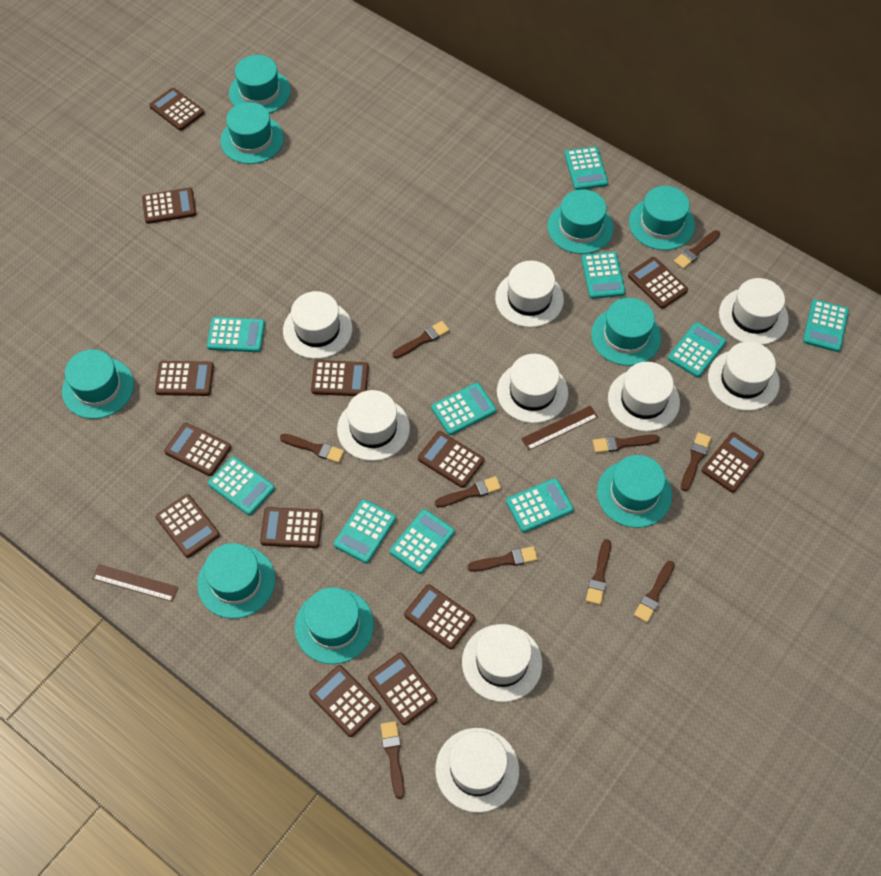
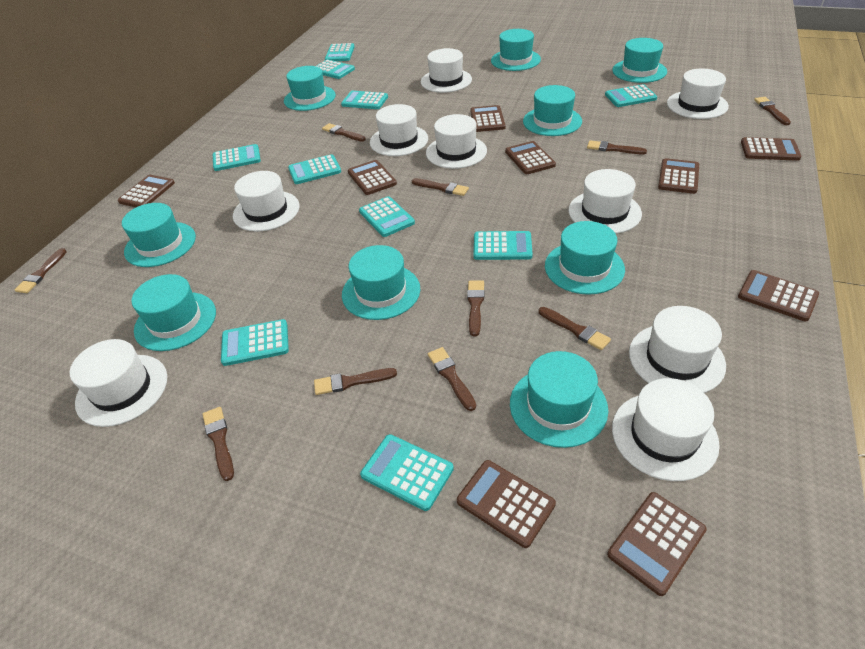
brown calculator: [142,188,196,224] [149,88,204,131] [155,361,214,396] [156,494,220,558] [164,423,231,476] [260,507,323,548] [309,665,381,737] [311,360,369,396] [368,653,437,725] [404,584,475,649] [418,431,484,488] [628,257,688,309] [702,432,764,493] = 13 -> [118,175,175,207] [348,160,397,195] [457,460,556,548] [470,105,506,132] [505,141,556,174] [607,492,707,596] [658,158,699,194] [738,270,819,321] [741,137,802,161] = 9
brown ruler: [92,564,179,602] [521,406,598,451] = 2 -> none = 0

